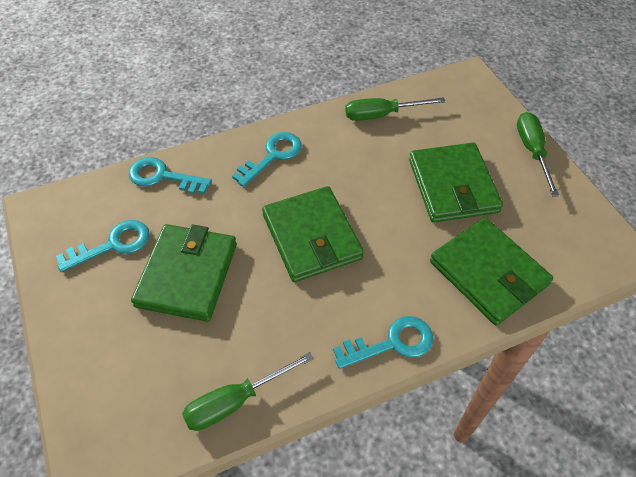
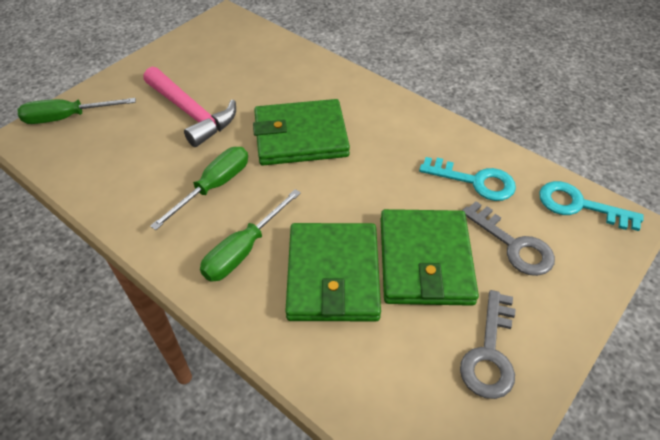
green wallet: [131,224,237,322] [262,186,364,282] [409,143,503,222] [430,218,553,326] = 4 -> [253,99,350,165] [285,223,381,321] [381,209,479,306] = 3
grey key: none = 0 -> [460,290,515,399] [462,201,555,276] = 2
pink hammer: none = 0 -> [144,67,236,147] = 1
turquoise key: [56,220,150,272] [129,157,212,194] [232,132,302,187] [333,316,433,369] = 4 -> [419,157,516,201] [539,181,644,231] = 2

